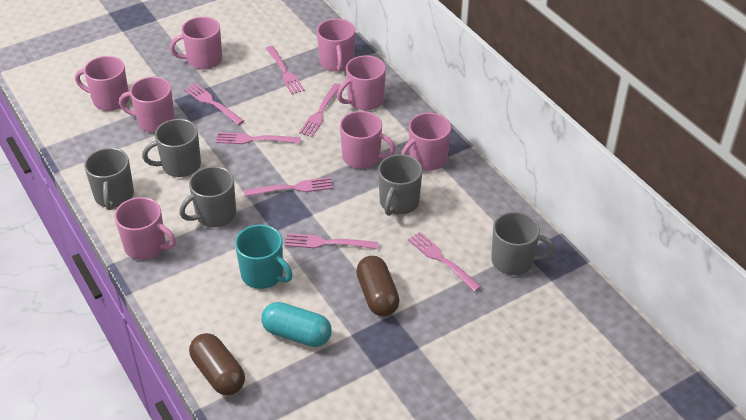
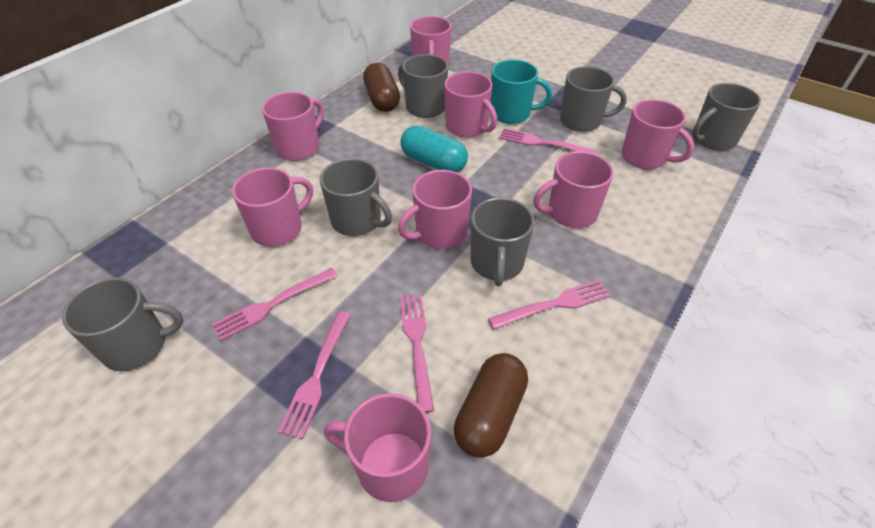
grey mug: [84,148,134,210] [142,119,201,177] [179,166,236,227] [378,154,422,216] [491,212,555,275] = 5 -> [62,277,183,371] [320,158,392,236] [398,54,448,118] [471,198,534,286] [560,66,627,132] [692,83,761,151] = 6
pink fork: [184,83,244,125] [216,132,301,144] [244,177,333,197] [266,46,305,94] [285,233,378,249] [299,83,341,137] [408,232,482,292] = 7 -> [212,268,338,341] [278,311,351,439] [399,293,434,413] [488,280,611,330] [499,128,597,154] = 5

